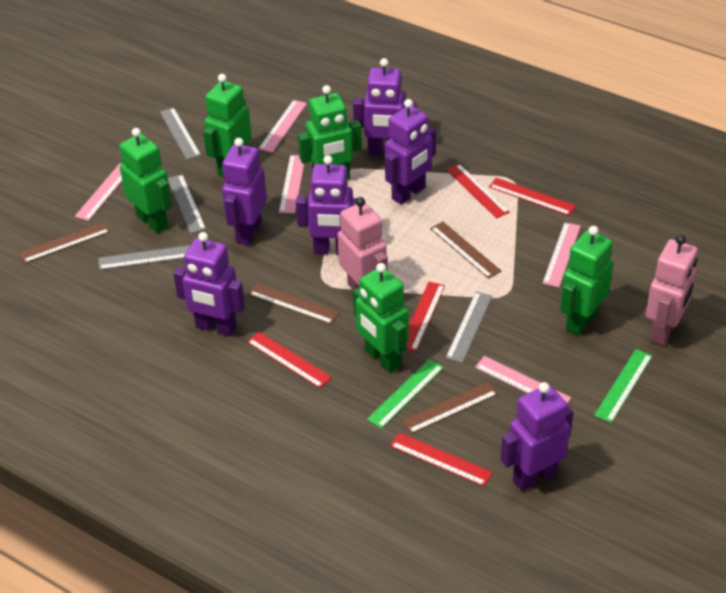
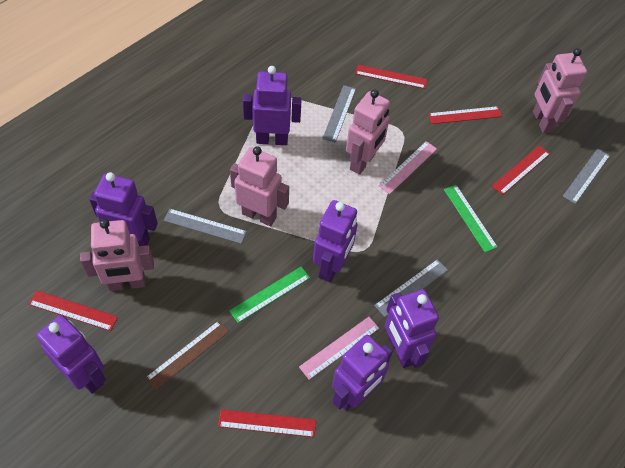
brown ruler: [19,222,110,263] [248,283,339,324] [401,382,498,434] [430,222,502,279] = 4 -> [145,320,229,390] = 1
green robot: [119,128,172,234] [203,74,252,177] [298,85,362,180] [353,263,409,373] [560,226,613,336] = 5 -> none = 0
pink robot: [337,197,388,290] [646,235,698,346] = 2 -> [80,219,154,291] [230,146,289,226] [346,89,390,175] [533,48,587,133] = 4
pink ruler: [75,163,122,221] [258,100,307,153] [279,155,304,214] [475,356,571,403] [542,222,581,287] = 5 -> [299,317,379,380] [379,141,437,194] = 2

